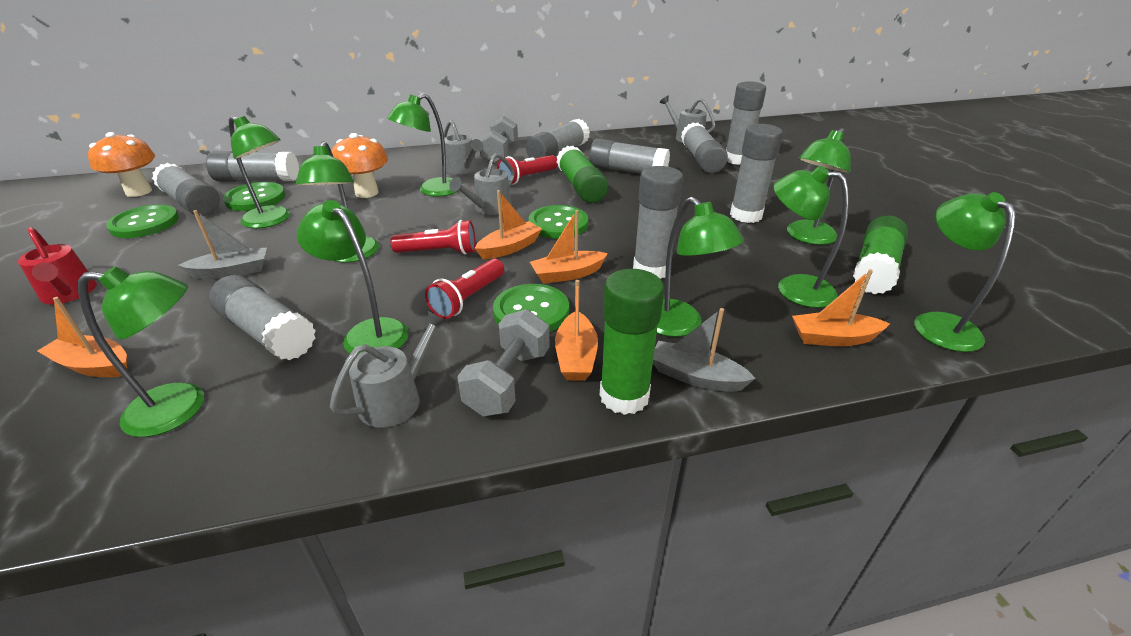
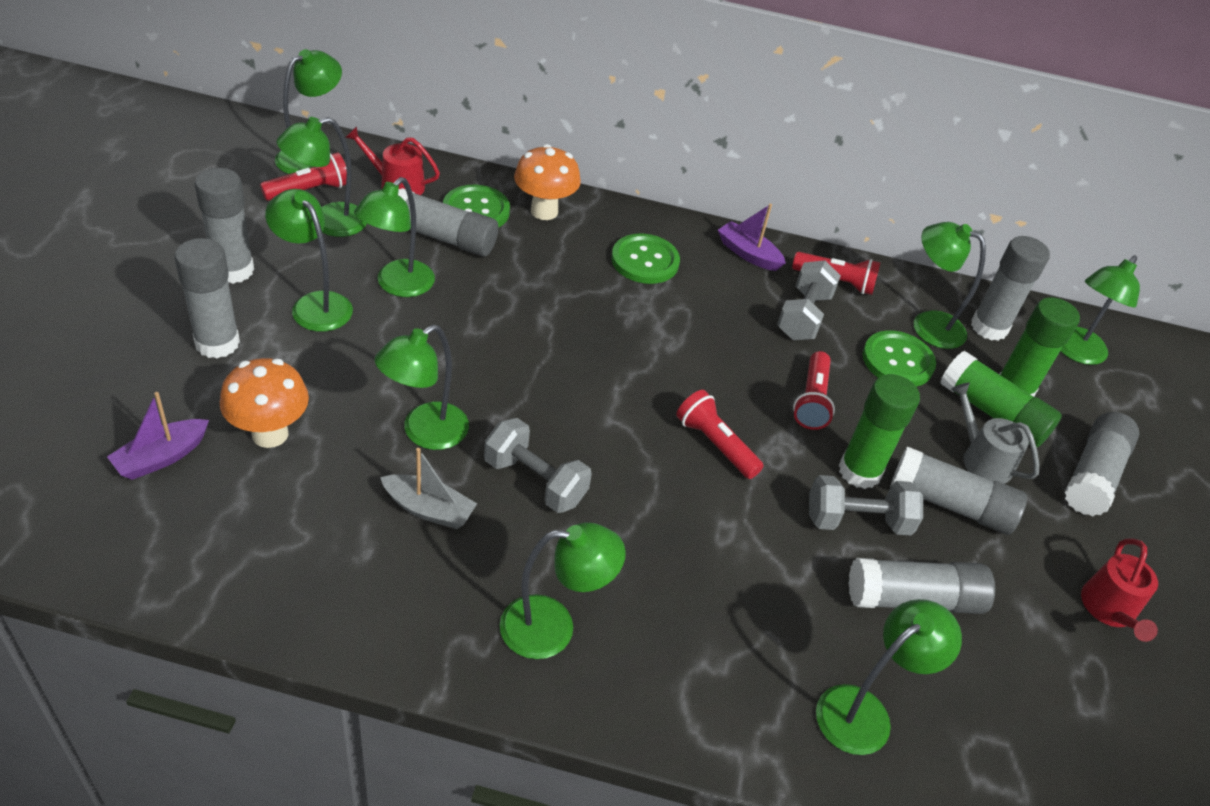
green button: [106,204,179,238] [223,182,285,211] [493,284,569,332] [529,205,588,239] = 4 -> [443,185,510,228] [611,234,680,284] [862,330,936,387] = 3
grey boat: [178,210,267,279] [653,308,756,392] = 2 -> [380,448,477,529] = 1
grey dumbbell: [457,309,550,416] [480,116,518,164] = 2 -> [484,418,592,513] [777,260,841,340] [809,475,923,535] = 3
grey glue stick: [152,163,220,216] [206,151,299,182] [209,275,316,361] [526,119,590,158] [589,139,670,174] [633,166,683,279] [681,122,728,173] [726,81,766,165] [730,124,783,223] = 9 -> [174,238,240,358] [195,168,254,284] [398,188,498,257] [848,558,995,614] [890,446,1027,535] [971,236,1050,341] [1065,412,1139,516] = 7
grey watering can: [330,311,447,428] [444,120,483,174] [449,153,515,215] [660,96,716,143] = 4 -> [951,383,1039,484] = 1
orange boat: [37,297,127,377] [475,190,542,259] [530,210,608,284] [555,280,598,381] [792,269,890,346] = 5 -> none = 0
purple boat: none = 0 -> [107,392,209,480] [718,204,786,271] = 2
red flashlight: [390,220,476,254] [425,259,504,319] [497,155,558,185] = 3 -> [260,152,347,201] [676,390,764,479] [792,252,881,295] [793,351,835,430] = 4
red watering can: [18,227,97,304] = 1 -> [345,126,440,195] [1081,538,1158,642] = 2

